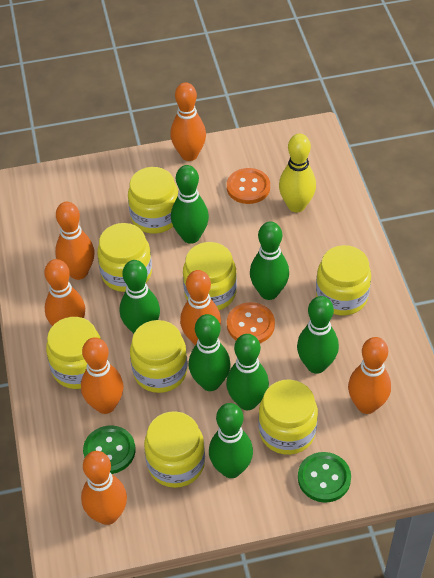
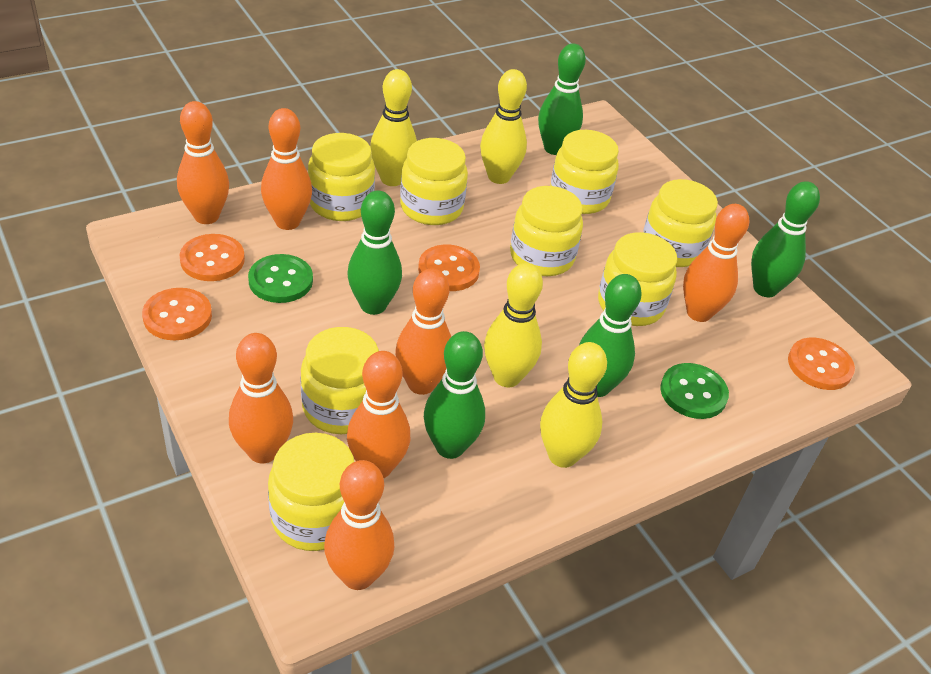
green bowling pin: [120,260,160,334] [171,165,209,244] [189,314,231,391] [209,403,253,478] [226,334,269,410] [250,222,289,300] [297,296,339,374] = 7 -> [347,190,402,315] [424,331,485,459] [538,43,586,155] [579,274,642,397] [751,181,820,297] = 5
orange button: [227,168,270,204] [227,302,275,343] = 2 -> [142,288,212,340] [180,234,245,281] [418,245,480,291] [788,338,855,390] = 4
yellow bowling pin: [279,134,316,213] = 1 -> [370,69,417,186] [480,69,527,184] [484,263,543,387] [540,342,607,468] = 4

